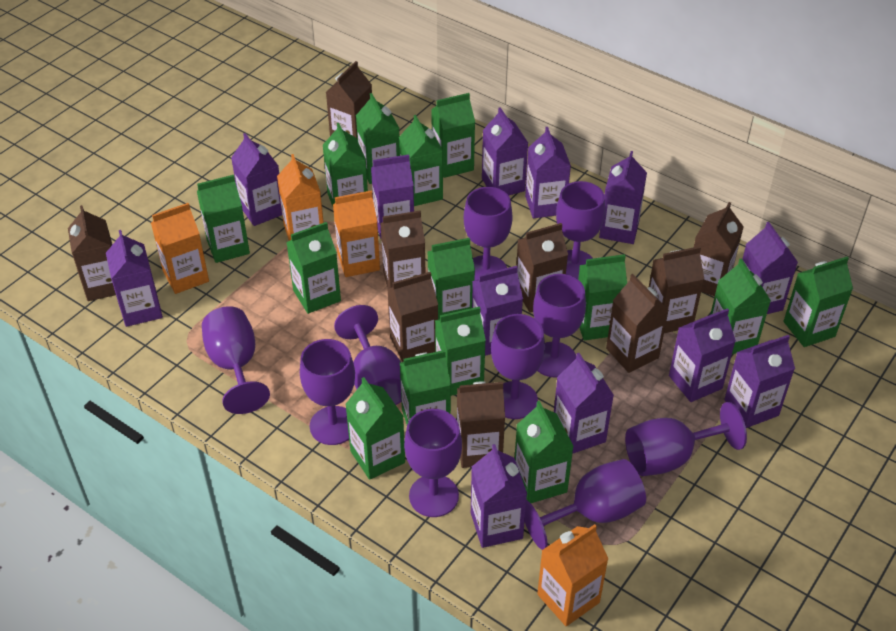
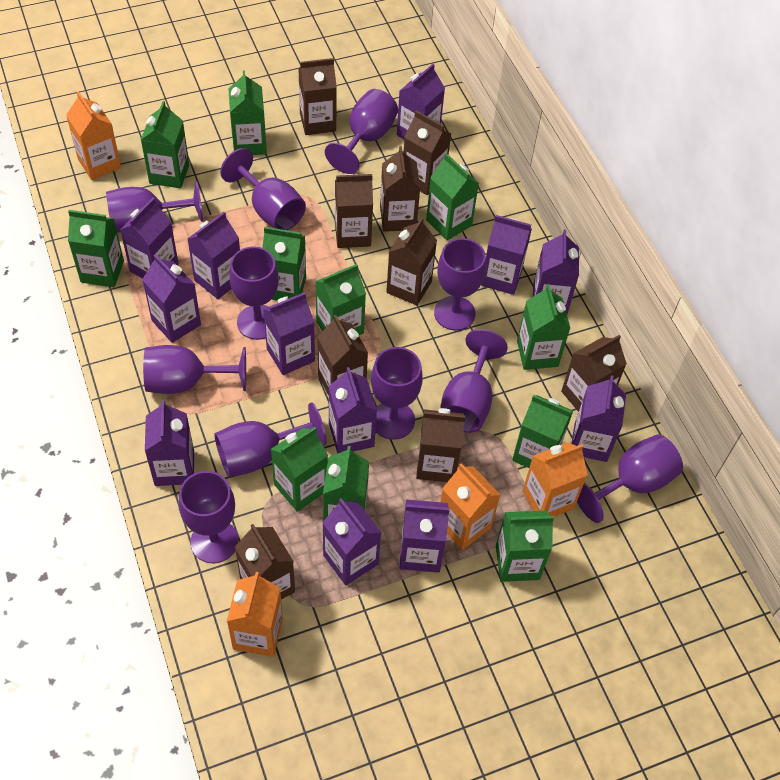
green carton: [197,175,250,263] [286,222,341,314] [323,123,368,206] [345,377,405,480] [356,93,400,184] [399,115,443,206] [400,350,451,425] [427,238,475,319] [431,93,475,178] [435,307,486,396] [515,401,574,503] [578,254,627,340] [710,258,771,354] [783,256,853,347] = 14 -> [68,210,124,287] [141,101,189,188] [228,70,267,155] [262,227,306,300] [271,427,328,512] [315,264,366,335] [323,446,369,521] [426,153,479,240] [496,511,554,582] [512,395,573,468] [517,284,570,370] = 11
purple goblet: [202,306,270,414] [300,339,355,445] [334,305,401,405] [404,409,462,517] [464,187,513,280] [491,314,545,419] [525,459,646,550] [533,274,586,378] [556,181,605,279] [625,402,747,476] = 10 -> [106,181,203,232] [143,345,246,394] [179,471,238,563] [214,402,327,477] [220,148,306,230] [229,247,279,340] [325,89,398,174] [371,347,423,440] [434,238,486,331] [440,329,508,433] [577,434,683,523] = 11

